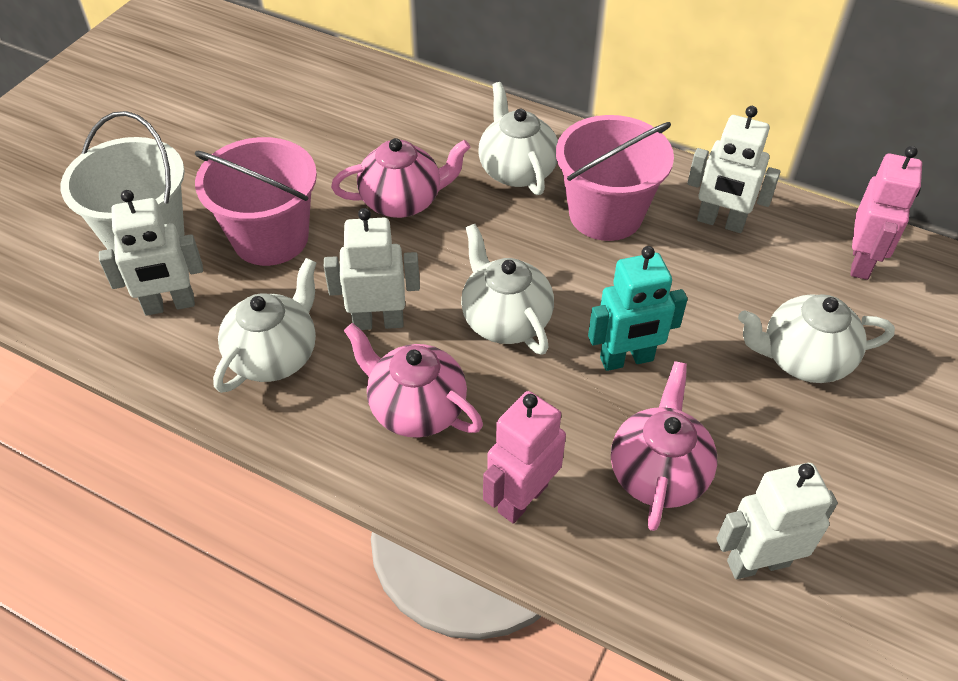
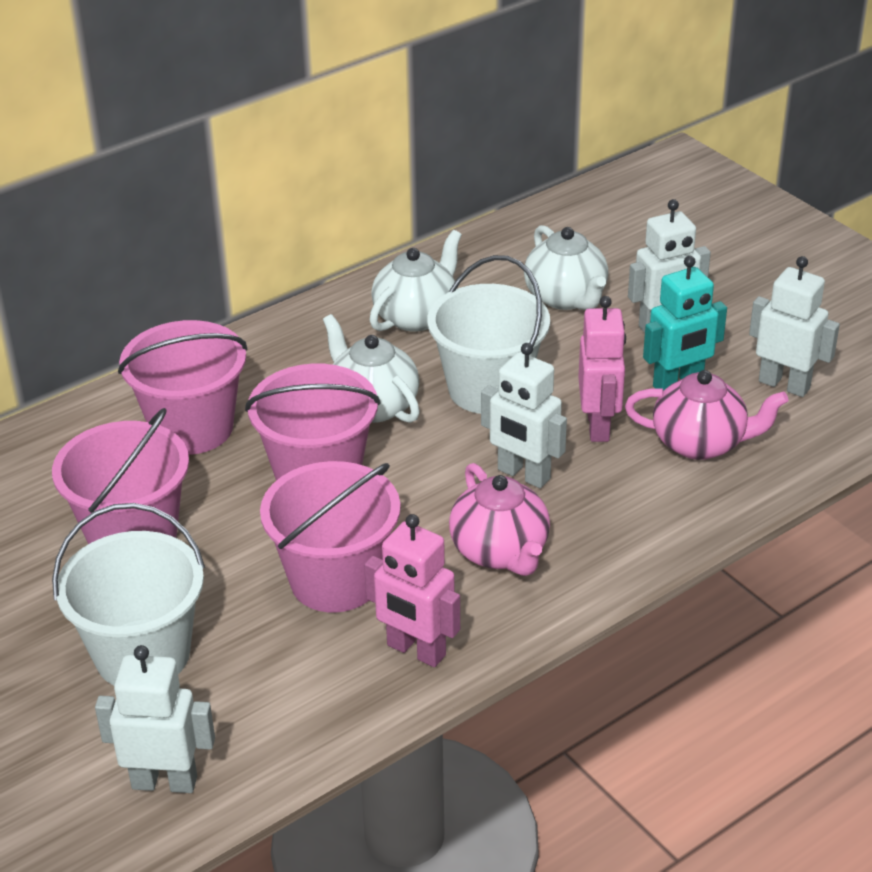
pink bucket: [195,137,317,266] [556,115,674,241] = 2 -> [52,408,189,544] [118,320,248,455] [245,364,381,481] [260,461,401,613] = 4
pink teapot: [331,138,471,218] [344,323,483,438] [611,361,717,531] = 3 -> [449,463,550,576] [625,370,789,460] = 2
white bucket: [60,111,185,254] = 1 -> [52,503,205,686] [427,255,550,414] = 2
white teapot: [213,258,317,393] [461,224,554,355] [479,82,558,195] [738,294,895,383] = 4 -> [323,314,420,423] [369,230,462,332] [524,225,608,310] = 3

